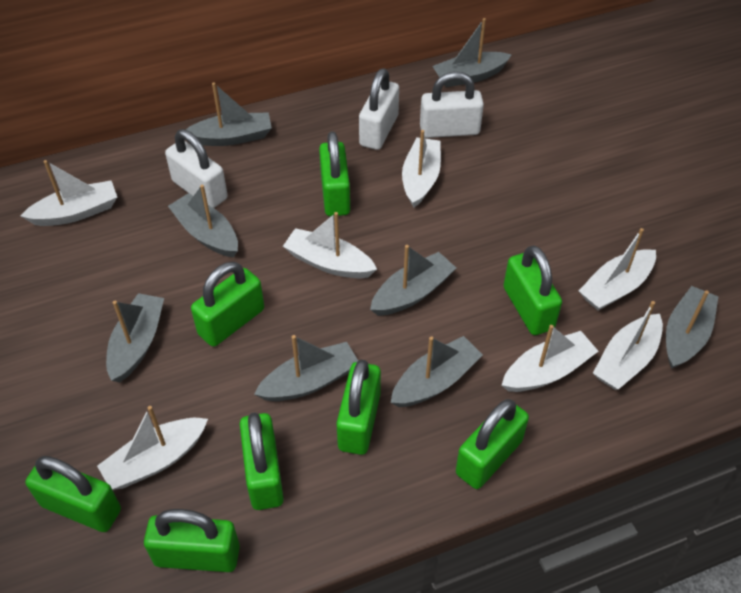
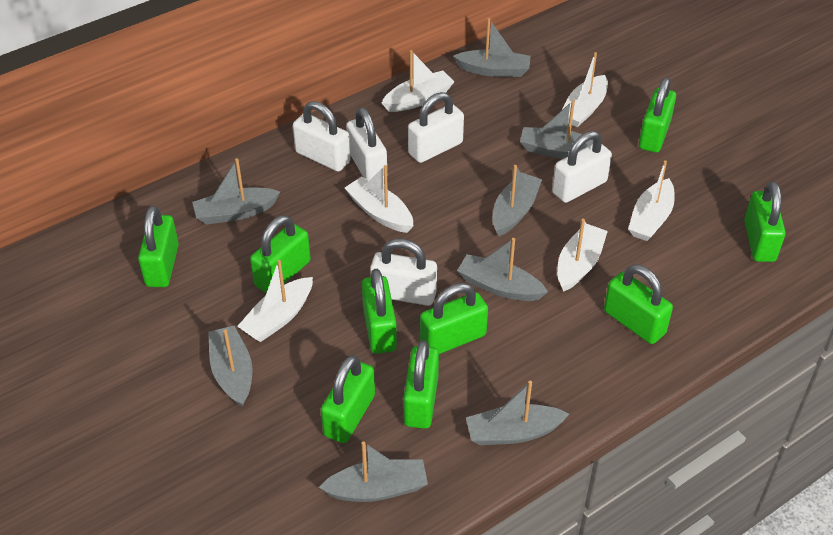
green padlock: [25,456,121,532] [144,509,240,572] [191,262,264,347] [240,413,284,510] [319,131,350,216] [336,360,381,455] [456,399,529,489] [504,245,562,335] = 8 -> [138,206,179,287] [250,215,311,293] [321,355,375,443] [362,269,397,354] [403,340,439,429] [420,283,488,354] [604,264,673,344] [639,77,676,153] [744,181,786,262] = 9
white boat: [21,160,117,226] [97,406,208,490] [283,212,377,278] [402,130,441,207] [502,325,598,392] [579,228,656,310] [593,301,663,390] = 7 -> [237,260,313,342] [345,165,413,233] [382,50,454,112] [557,219,608,292] [562,52,608,127] [628,160,675,241] = 6
white padlock: [165,129,228,208] [359,68,399,150] [420,71,484,138] = 3 -> [293,101,351,171] [346,107,387,180] [370,239,437,306] [408,92,464,163] [552,131,612,203] = 5

